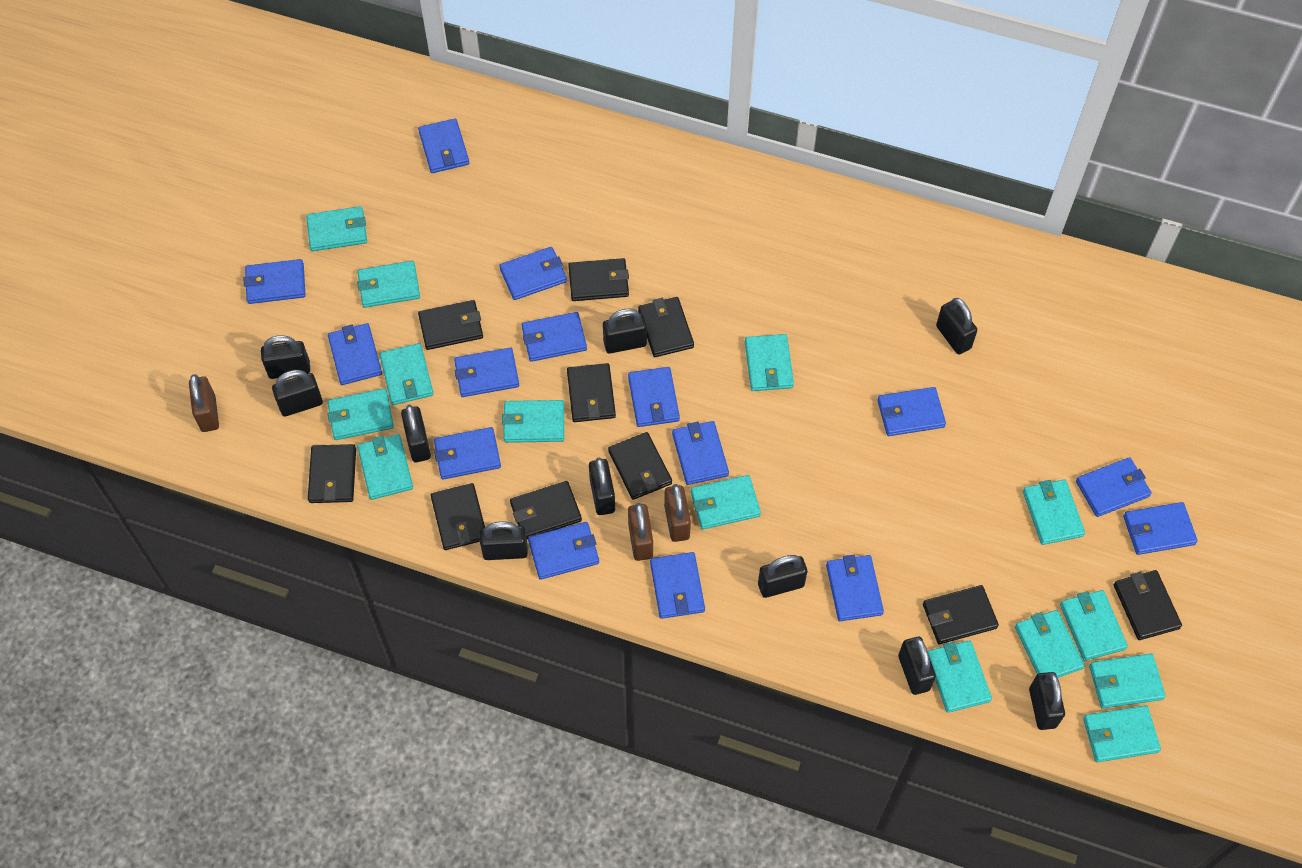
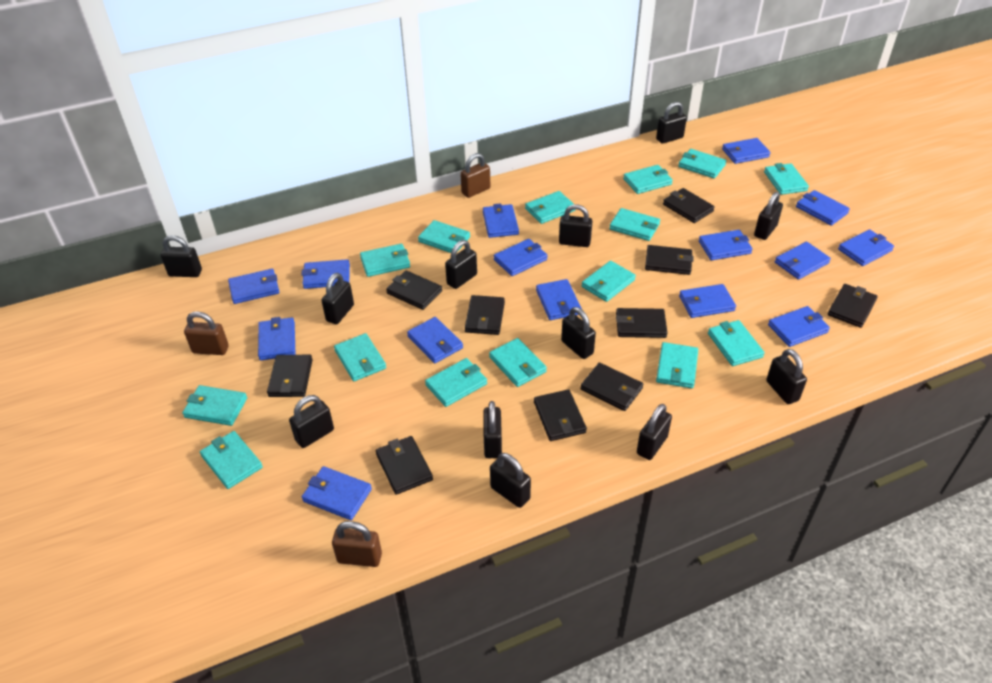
black padlock: [261,335,310,379] [272,370,323,417] [401,405,431,462] [480,521,528,560] [589,457,615,515] [603,308,647,354] [758,555,807,598] [898,637,936,695] [936,298,977,354] [1029,672,1065,730] = 10 -> [161,235,202,277] [289,395,334,448] [321,273,354,324] [445,240,477,289] [483,401,502,458] [490,453,531,508] [559,204,592,247] [561,307,596,359] [637,404,672,460] [656,102,687,144] [754,192,783,240] [766,349,807,404] = 12
turquoise wallet: [306,206,367,251] [327,388,394,440] [357,261,420,308] [357,434,413,500] [379,343,434,405] [502,400,564,443] [691,475,761,529] [745,334,794,391] [928,640,992,713] [1015,610,1085,678] [1023,479,1085,545] [1060,590,1128,661] [1083,705,1161,762] [1089,654,1166,709] = 14 -> [182,385,247,426] [200,431,263,489] [334,333,386,381] [360,244,410,277] [418,220,470,253] [425,358,487,407] [489,338,547,387] [525,191,576,224] [581,261,636,302] [609,208,660,241] [623,165,673,194] [656,342,698,389] [678,149,726,179] [708,320,765,366] [764,163,809,195] = 15

